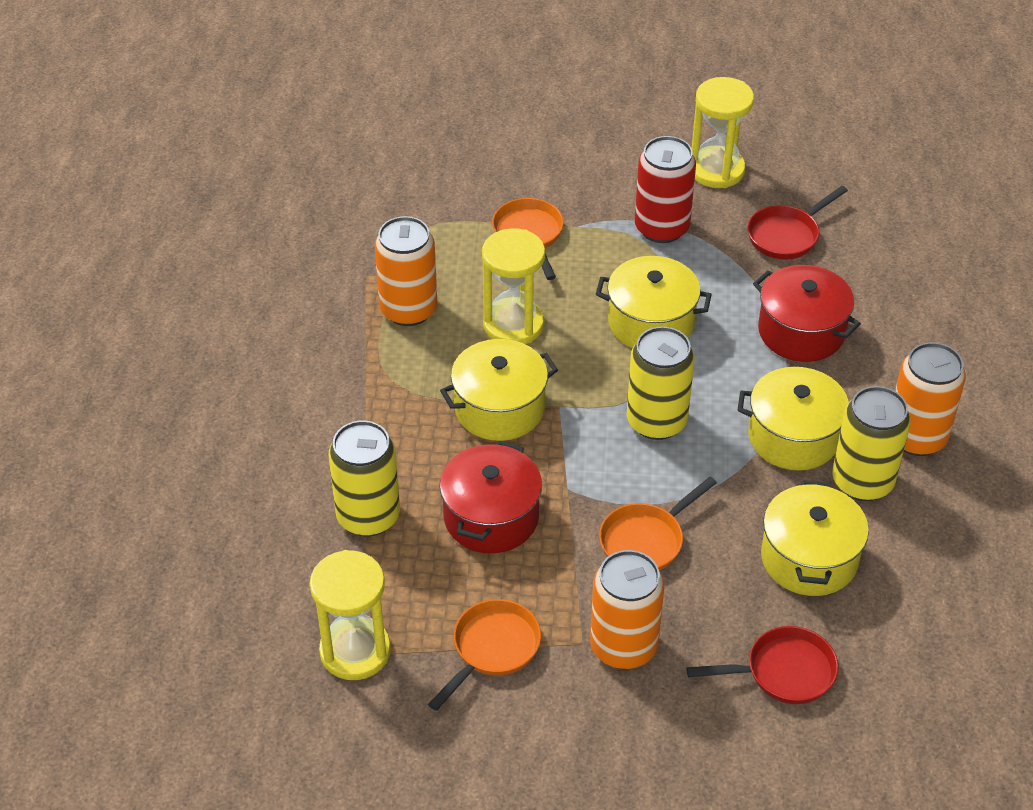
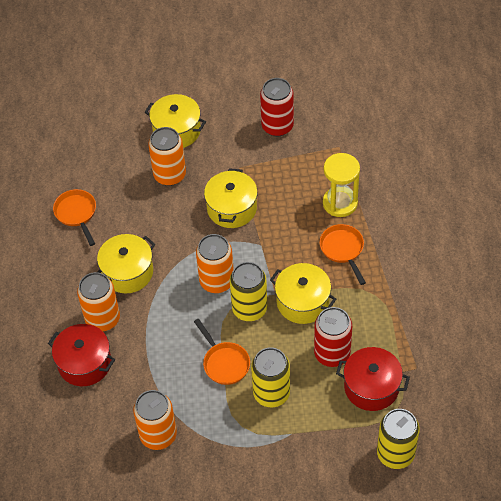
orange can: [375,216,438,326] [590,550,664,669] [895,342,966,456] = 3 -> [77,272,120,331] [133,390,177,450] [148,127,186,186] [196,234,234,293] = 4
red can: [635,136,696,243] = 1 -> [260,78,294,136] [314,307,352,367] = 2
red pan: [686,626,838,704] [747,186,848,260] = 2 -> none = 0
yellow hourglass: [310,550,391,680] [482,228,545,344] [692,77,754,188] = 3 -> [323,153,360,217] = 1

